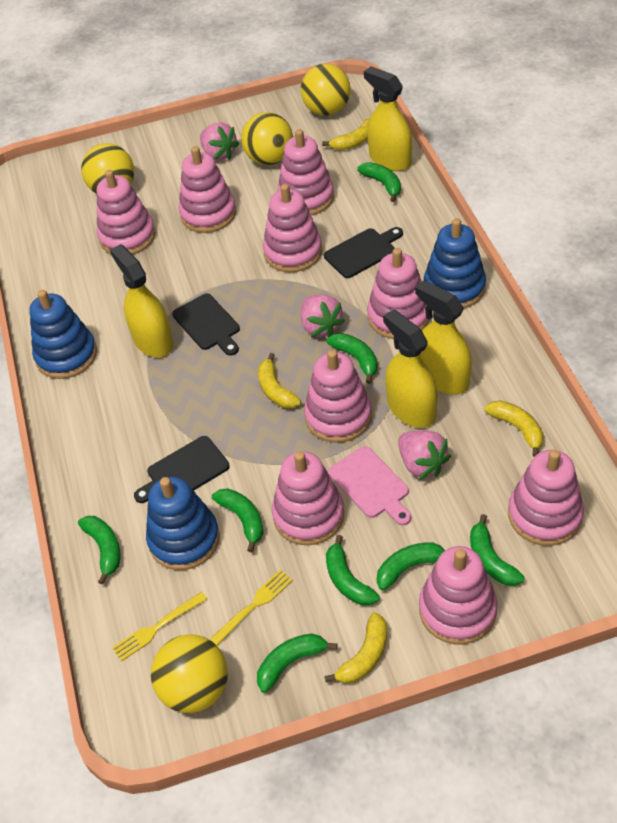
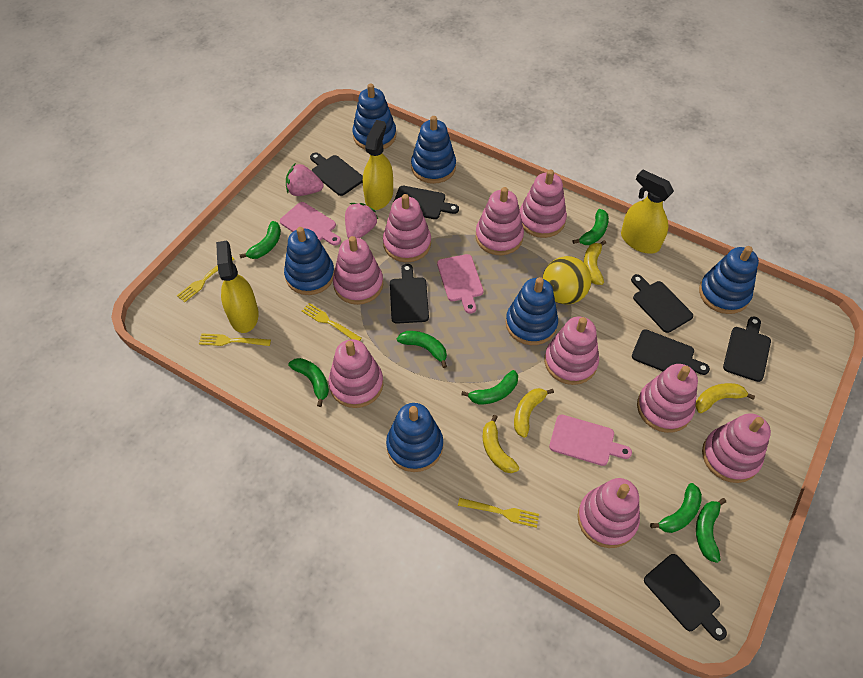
black cutting board: [134,436,230,503] [172,293,240,356] [324,227,403,278] = 3 -> [310,153,363,196] [390,264,429,324] [394,186,459,219] [631,274,693,333] [632,329,710,375] [644,554,727,641] [723,317,771,382] = 7
blue stacking toy: [29,290,97,379] [146,477,220,570] [424,218,486,308] = 3 -> [284,227,334,295] [352,83,396,150] [386,403,443,472] [411,116,456,184] [506,277,558,345] [699,246,759,314] = 6
green banana: [78,516,121,584] [212,488,264,552] [257,634,337,693] [326,535,380,606] [327,333,378,384] [357,162,401,202] [377,542,445,591] [470,514,525,586] = 8 -> [239,221,281,259] [288,358,329,407] [397,331,447,368] [461,370,518,404] [573,209,609,245] [650,483,702,533] [696,498,726,563] = 7
pink cutting board: [328,446,411,525] = 1 -> [280,202,341,246] [437,254,484,314] [549,415,632,466] = 3
pink strawberry: [200,123,239,160] [301,295,345,337] [398,430,451,479] = 3 -> [286,164,323,196] [345,203,378,239] = 2
yellow ball: [81,143,134,194] [151,634,228,713] [241,112,293,165] [301,64,351,116] = 4 -> [543,256,591,305] = 1
yellow fork: [112,592,207,662] [209,569,293,646] = 2 -> [177,257,235,302] [199,333,271,346] [302,303,362,341] [458,498,539,528] = 4
yellow spray bottle: [110,244,173,357] [364,66,412,171] [383,309,437,428] [415,280,472,394] = 4 -> [216,241,259,333] [363,120,393,210] [621,169,674,254] = 3

